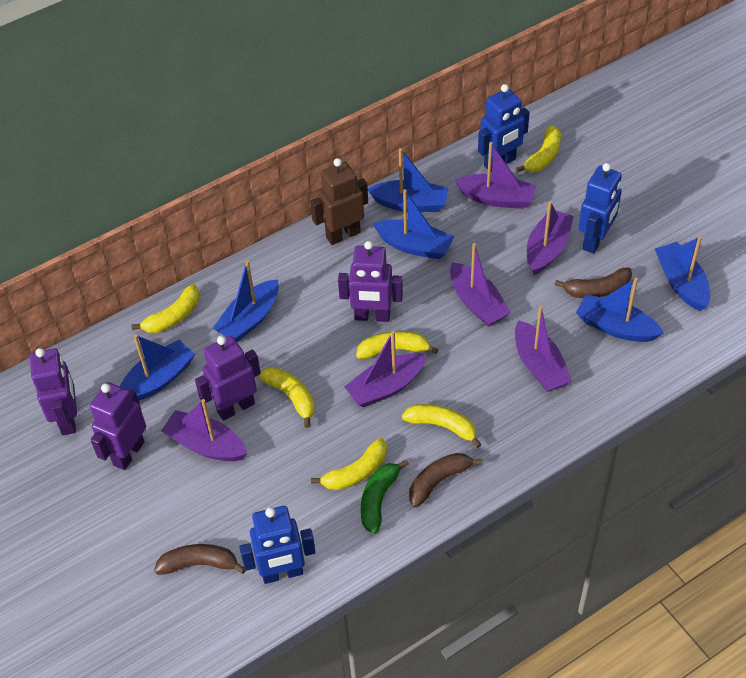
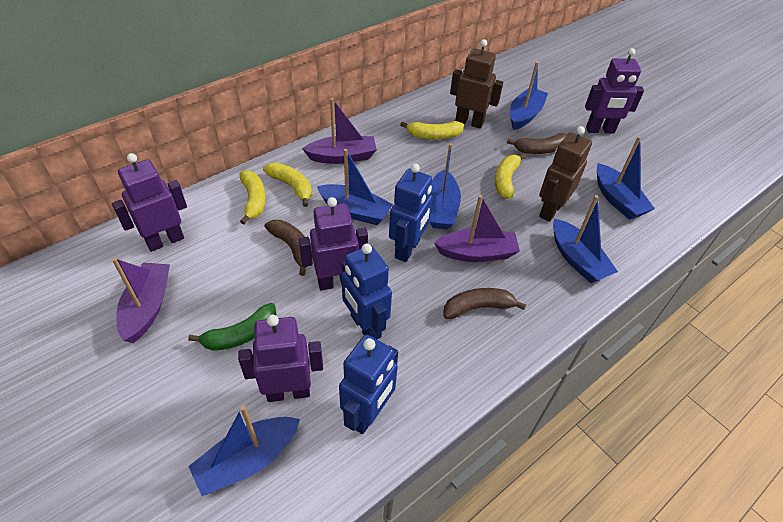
brown robot: [310,158,368,245] = 1 -> [450,39,503,129] [539,126,592,222] = 2
purple boat: [161,399,248,461] [344,331,426,407] [450,243,511,327] [455,142,536,209] [515,306,572,392] [527,201,574,275] = 6 -> [112,258,170,343] [302,98,377,164] [434,195,520,262] = 3
yellow banana: [131,284,199,333] [258,367,315,428] [311,438,387,490] [356,331,438,359] [402,404,482,448] [516,125,561,173] = 6 -> [239,170,266,225] [263,163,312,207] [400,121,464,139] [495,153,526,199] = 4

